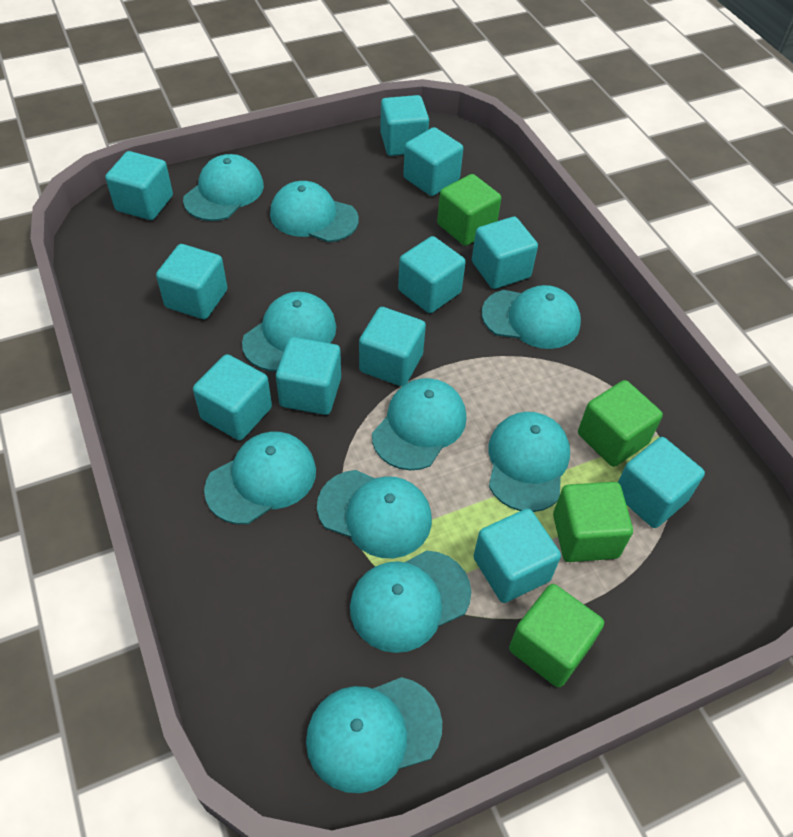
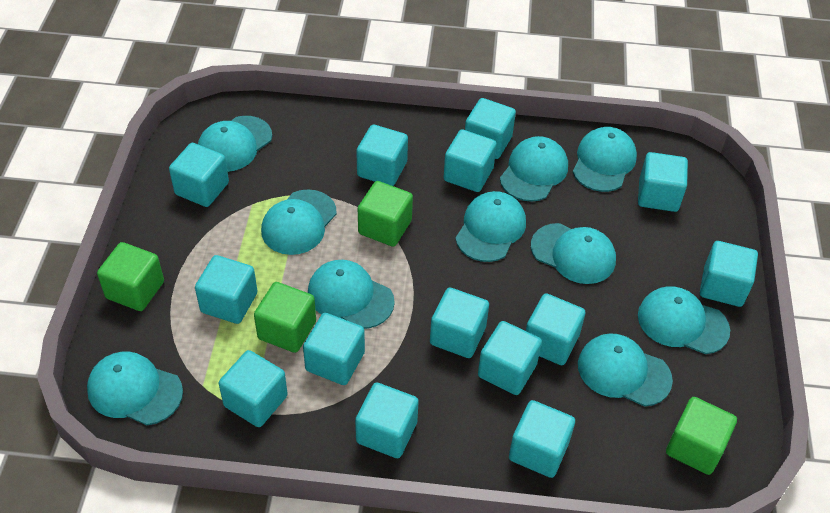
turquoise cube: [105,151,173,220] [156,244,227,319] [193,354,272,440] [276,337,341,415] [359,307,426,386] [380,95,429,156] [398,236,466,313] [403,127,463,196] [472,217,538,289] [474,509,561,603] [618,437,705,528] = 11 -> [169,143,229,207] [195,255,257,324] [219,350,288,427] [303,313,365,385] [355,382,419,458] [356,125,408,186] [430,287,489,358] [443,129,497,192] [465,98,516,159] [478,321,542,395] [509,400,575,478] [526,293,585,365] [638,152,688,212] [700,241,758,307] = 14

